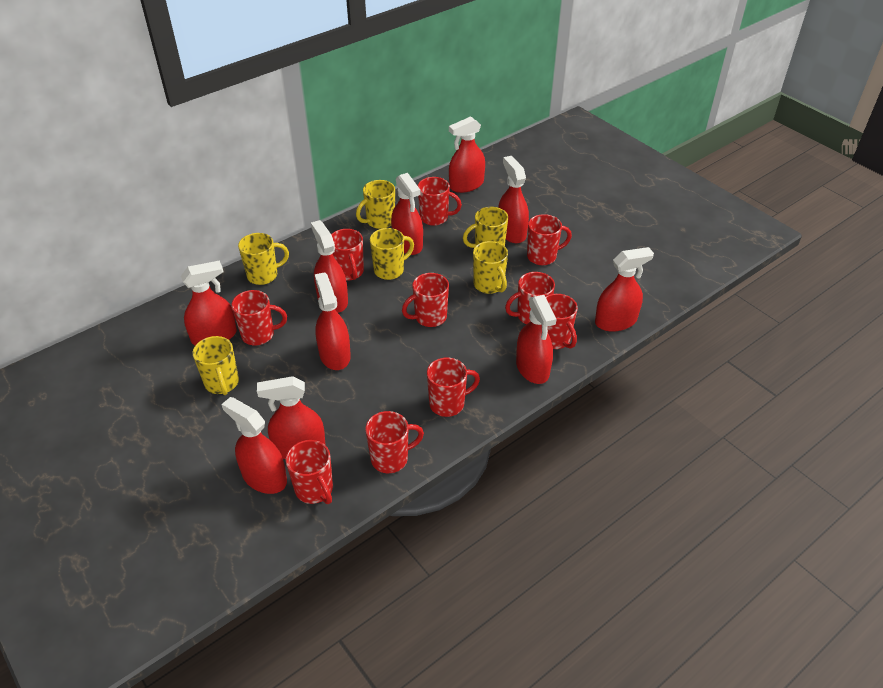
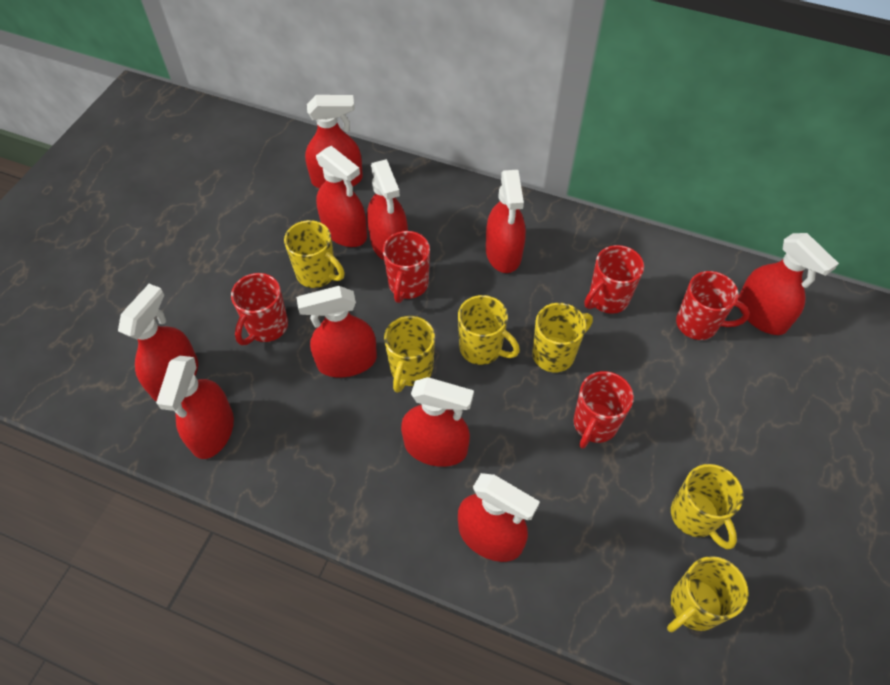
red mug: [231,290,287,345] [286,440,333,504] [331,229,364,280] [365,411,424,473] [402,273,449,327] [418,177,462,226] [427,358,480,417] [505,272,555,324] [527,214,572,265] [546,294,578,349] = 10 -> [231,273,288,345] [383,231,430,303] [574,371,634,449] [584,245,644,314] [676,271,750,340] = 5

